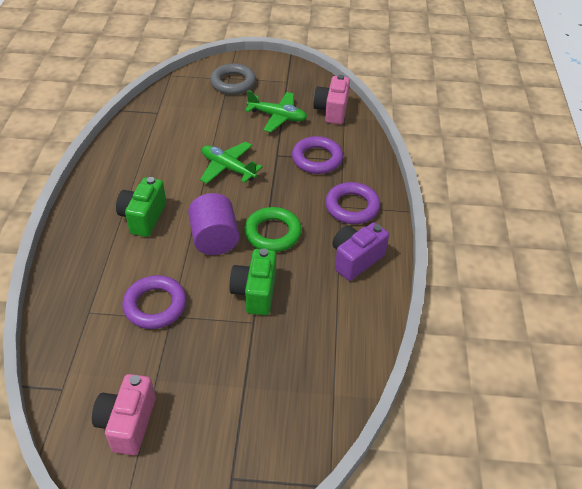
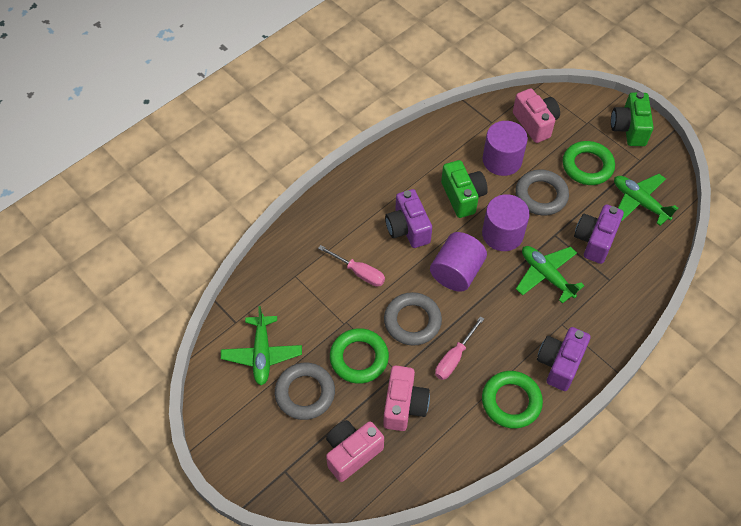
green plane: [200,142,263,184] [245,90,307,132] = 2 -> [221,306,302,385] [516,246,585,304] [614,174,678,226] = 3
green ring: [244,207,302,252] = 1 -> [330,328,389,384] [482,371,543,429] [563,141,615,185] = 3
grey ring: [210,63,256,95] = 1 -> [275,363,335,420] [384,292,442,346] [516,170,569,215] = 3
pink camera: [92,374,156,455] [313,75,350,124] = 2 -> [326,420,384,482] [383,365,430,431] [513,88,560,143] = 3
pink screwdriver: none = 0 -> [318,245,385,286] [435,316,484,380] = 2
purple camera: [332,222,389,281] = 1 -> [385,189,432,248] [537,327,590,391] [574,204,624,264] = 3
purple cylinder: [188,193,239,255] = 1 -> [430,232,487,292] [482,194,530,251] [483,121,528,176] = 3
purple ring: [122,275,187,329] [292,136,343,174] [325,182,380,224] = 3 -> none = 0

